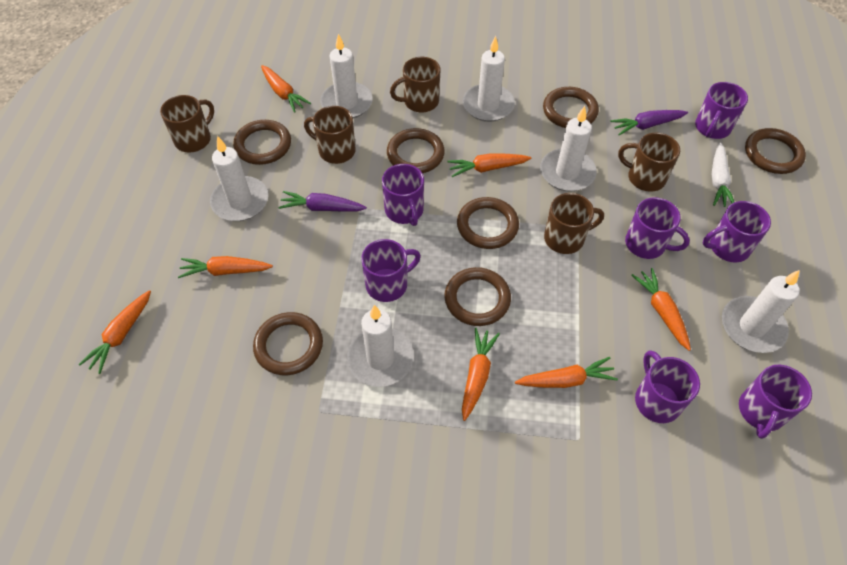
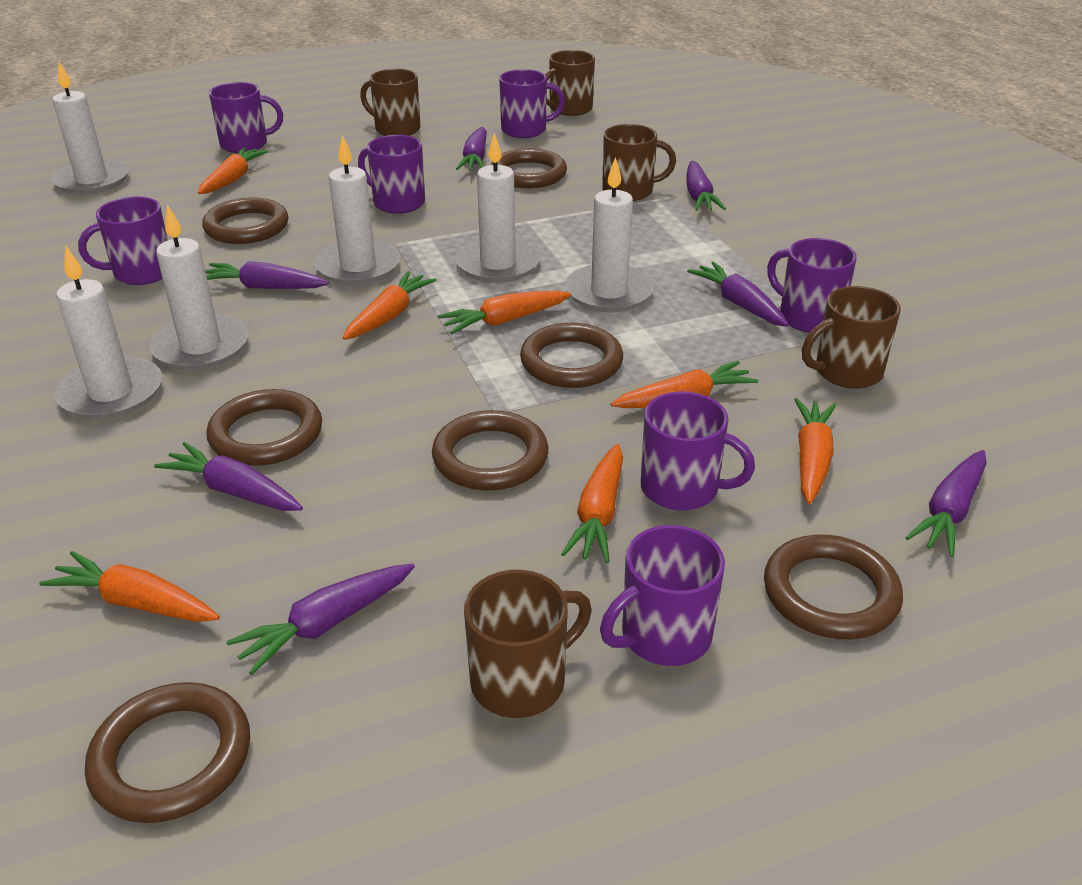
purple carrot: [279,191,367,211] [610,110,688,135] = 2 -> [154,442,303,511] [205,261,329,289] [226,564,415,675] [456,127,487,170] [687,161,726,211] [687,262,789,327] [905,450,987,557] = 7
white carrot: [712,143,734,207] = 1 -> none = 0

